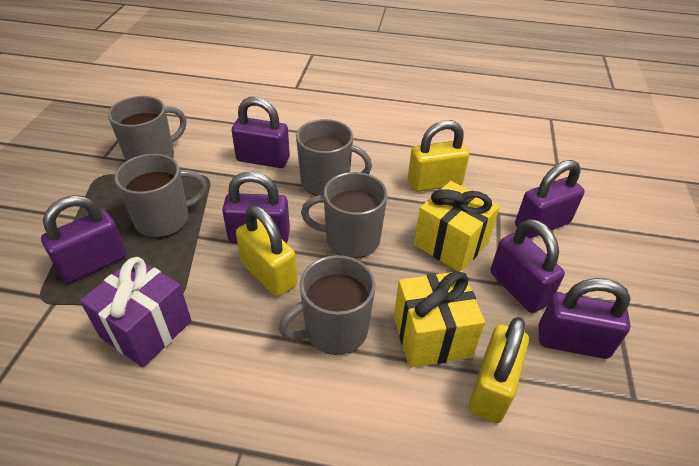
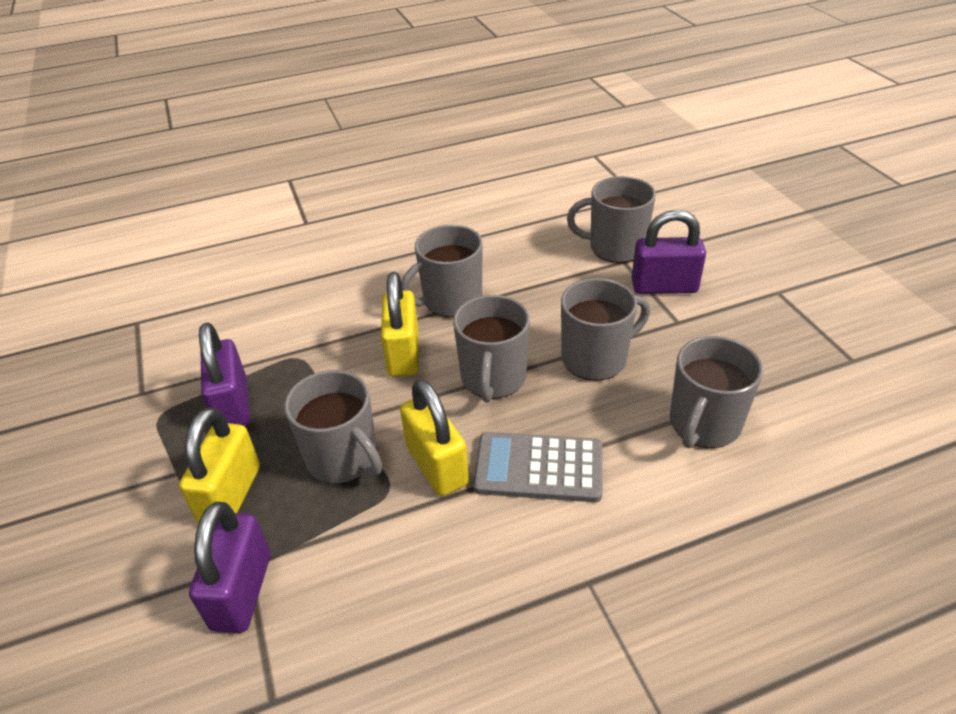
grey calculator: none = 0 -> [473,432,602,502] = 1
grey mug: [108,96,186,161] [114,154,207,238] [278,255,376,355] [296,119,372,196] [301,172,388,258] = 5 -> [284,370,382,484] [401,225,483,317] [453,295,530,402] [561,278,650,381] [567,176,656,263] [670,336,763,448] = 6
purple gift: [80,257,192,367] = 1 -> none = 0
purple padlock: [41,195,127,283] [222,171,290,244] [232,97,290,168] [491,219,565,313] [515,160,585,238] [539,278,630,359] = 6 -> [189,502,270,633] [199,323,250,427] [632,209,706,294] = 3
yellow gift: [394,271,485,368] [414,181,500,271] = 2 -> none = 0

